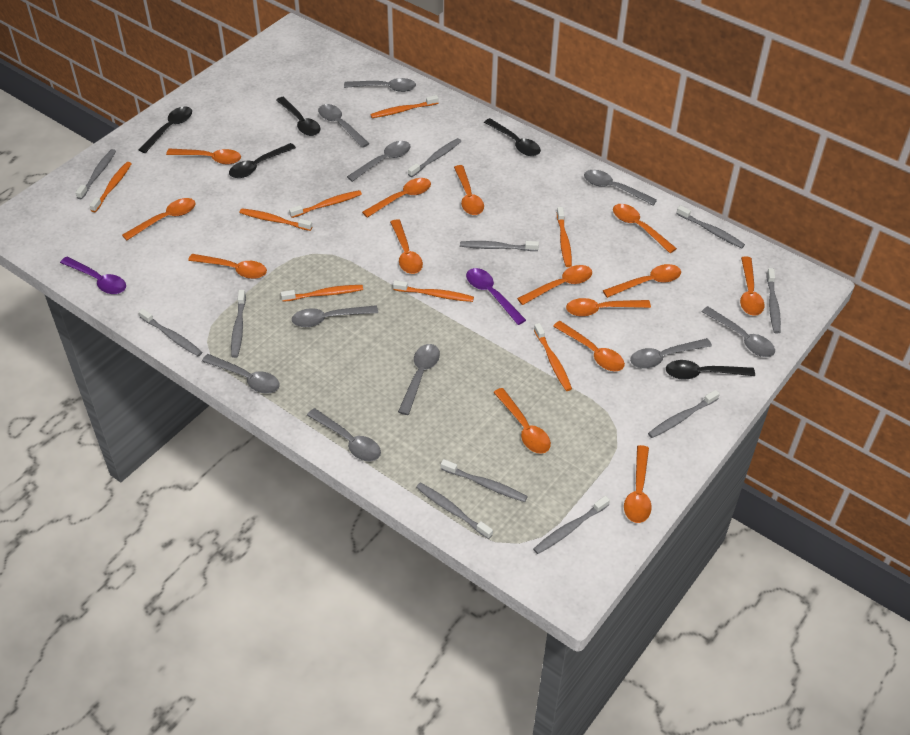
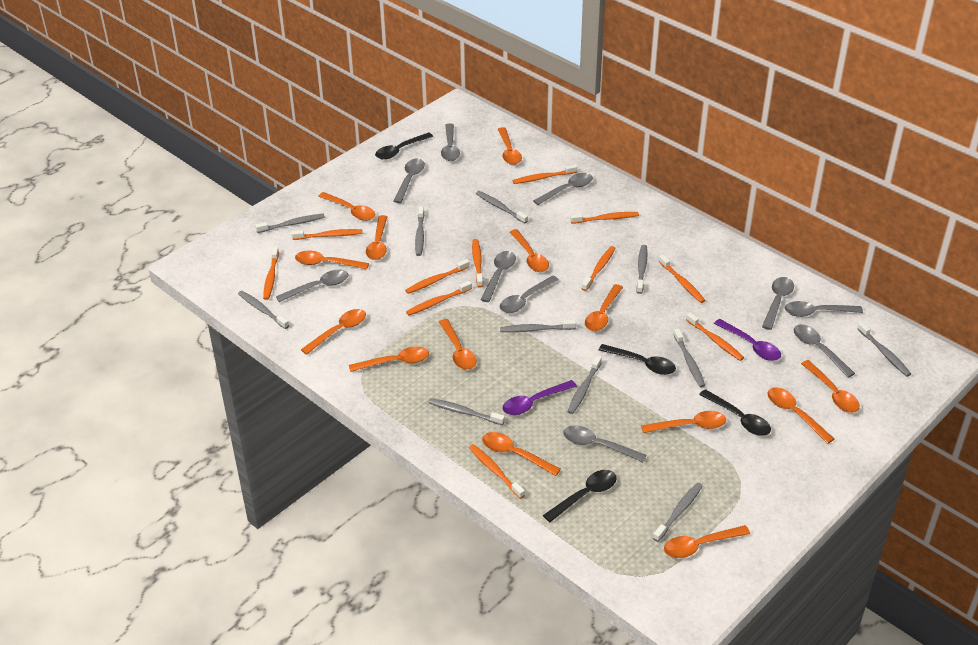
black spoon: [139,106,192,153] [229,143,296,178] [276,97,321,136] [484,118,541,156] [666,360,755,380] = 5 -> [375,132,433,159] [543,470,617,522] [599,344,676,375] [699,389,771,436] = 4
orange toothbrush: [89,162,132,212] [239,208,312,231] [281,285,363,302] [289,190,362,218] [370,95,439,118] [393,280,474,302] [534,323,572,391] [557,207,572,267] = 8 -> [263,247,279,300] [292,229,363,240] [405,259,470,294] [406,281,472,316] [469,444,525,499] [472,239,483,288] [513,164,577,184] [570,212,639,224] [582,246,616,291] [659,255,705,303] [686,312,744,361] = 11

